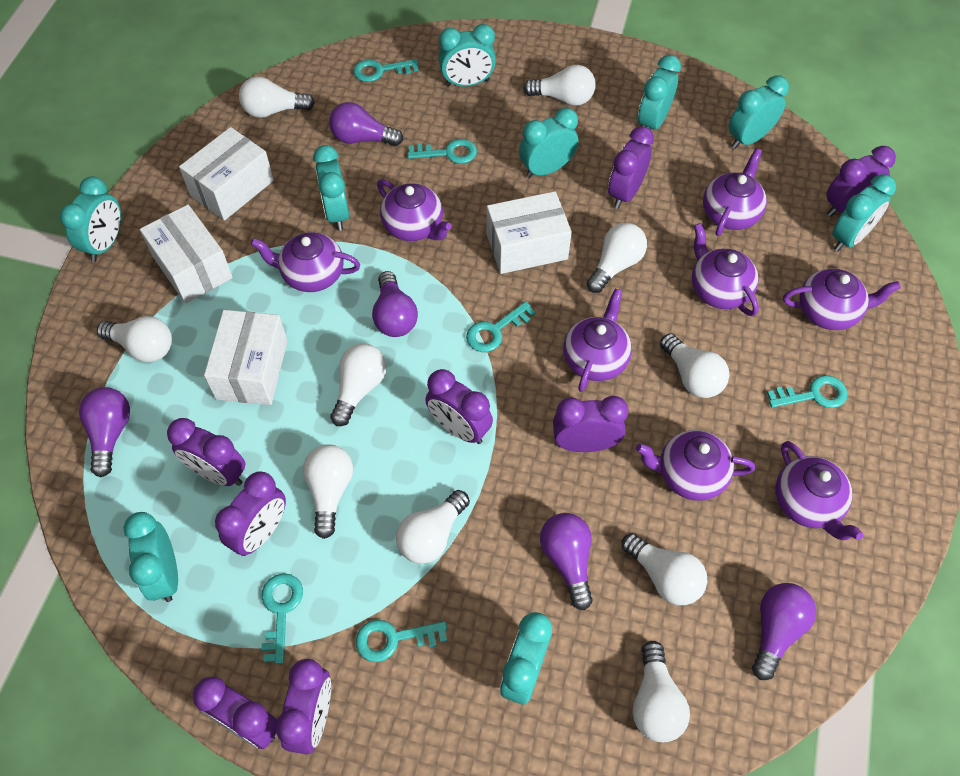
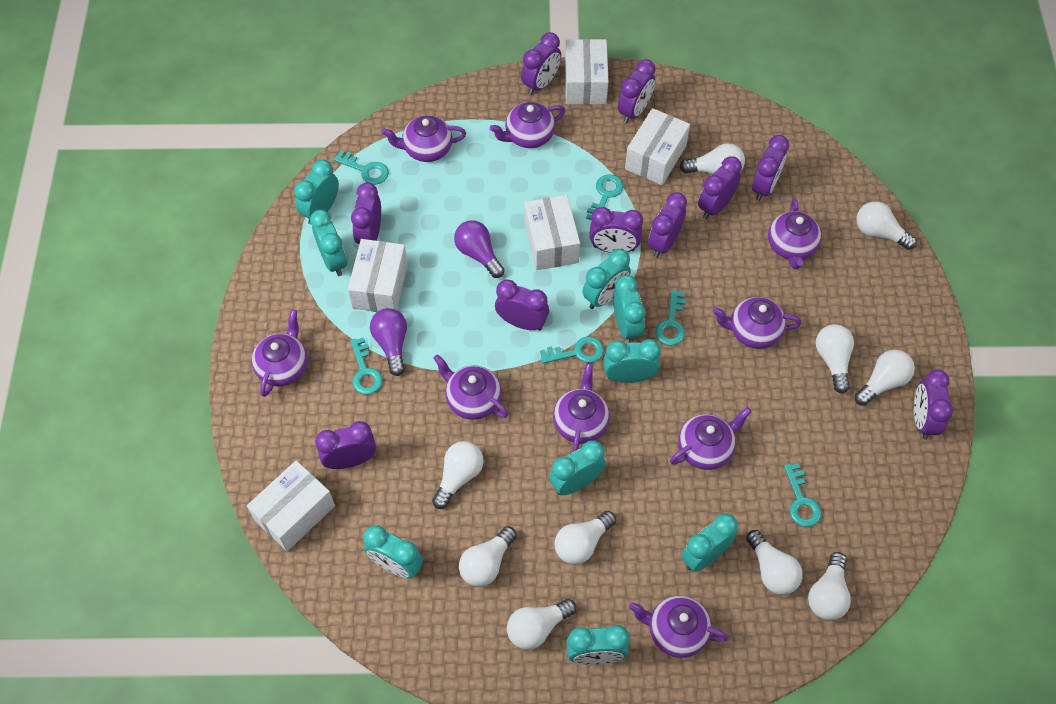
purple clock: [167,418,246,486] [193,676,277,749] [215,471,286,556] [276,659,331,755] [425,369,493,444] [553,396,628,452] [608,126,654,209] [826,146,896,216] = 8 -> [315,421,376,469] [351,182,381,244] [495,279,549,330] [521,32,561,95] [589,207,643,253] [618,59,656,123] [648,192,687,258] [698,156,742,219] [752,135,789,201] [914,370,953,440] = 10
purple light bulb: [79,387,130,477] [329,102,403,146] [372,271,418,337] [540,513,593,610] [752,583,816,680] = 5 -> [370,308,407,376] [454,220,505,278] = 2
purple teapot: [251,232,360,292] [377,179,452,241] [563,289,632,392] [636,430,755,501] [692,223,759,316] [703,148,767,236] [776,441,863,540] [783,268,901,330] = 8 -> [251,310,308,397] [381,115,466,162] [433,354,508,420] [490,102,565,148] [553,363,610,452] [629,595,728,658] [670,407,752,470] [712,297,801,349] [768,199,821,269] = 9
white box: [140,204,233,303] [179,127,274,221] [204,310,288,405] [487,191,572,274] = 4 -> [247,461,335,551] [348,239,408,312] [524,195,580,270] [565,39,609,105] [625,108,690,185] = 5

